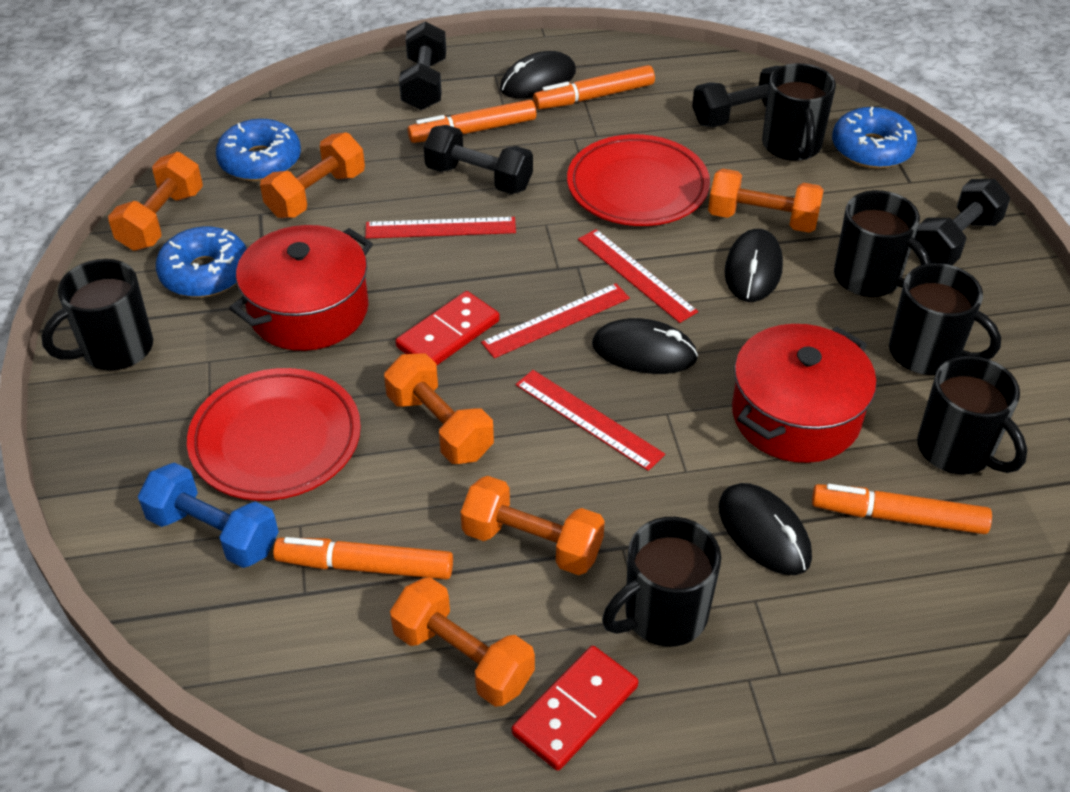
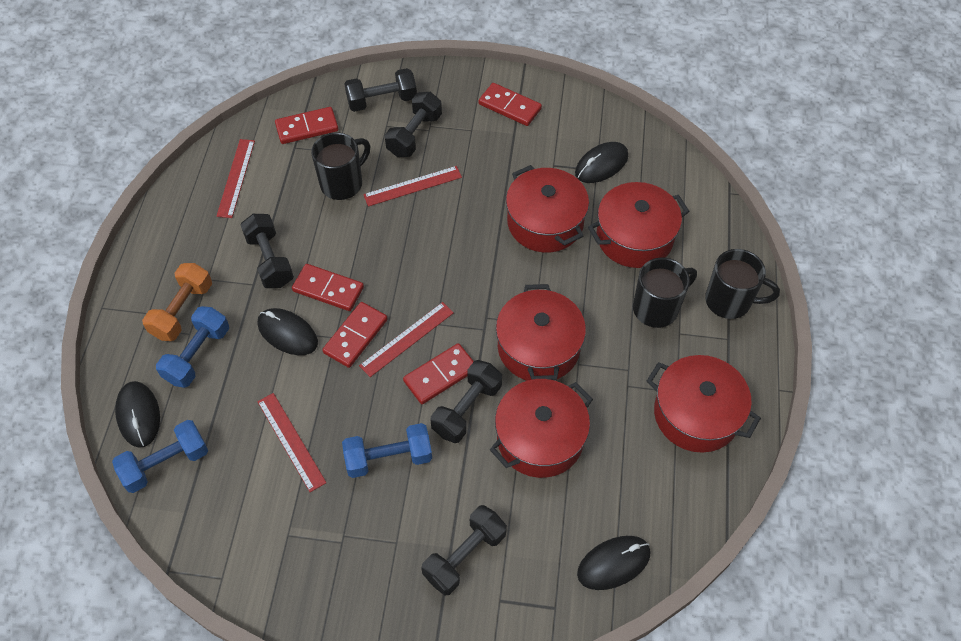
black dumbbell: [399,22,446,110] [424,125,533,194] [692,66,781,127] [914,179,1010,265] = 4 -> [240,214,294,288] [344,68,417,112] [385,92,442,157] [421,505,507,595] [431,360,502,443] = 5
black mug: [41,259,153,370] [602,517,721,647] [762,63,836,161] [834,190,931,297] [889,263,1001,375] [917,356,1027,475] = 6 -> [311,132,370,200] [633,258,697,328] [705,249,780,319] = 3
blue donut: [156,226,247,297] [216,119,301,181] [832,106,917,169] = 3 -> none = 0
blue dumbbell: [138,463,279,568] = 1 -> [112,420,208,493] [156,306,229,388] [342,423,432,478] = 3
orange dumbbell: [108,152,203,251] [260,132,365,218] [384,353,494,464] [390,577,535,707] [461,476,605,575] [708,169,824,233] = 6 -> [142,263,212,341] = 1
orange marker: [273,537,453,579] [408,100,536,143] [533,65,655,109] [812,484,992,534] = 4 -> none = 0
red domino: [396,291,500,365] [512,646,638,771] = 2 -> [275,107,338,144] [292,264,364,311] [322,302,388,368] [403,343,474,404] [479,83,542,126] = 5
red plate: [187,368,361,501] [567,134,710,226] = 2 -> none = 0
red pot: [229,225,373,351] [732,324,877,463] = 2 -> [490,379,593,478] [496,284,586,381] [506,165,589,253] [588,182,690,268] [647,355,761,452] = 5

